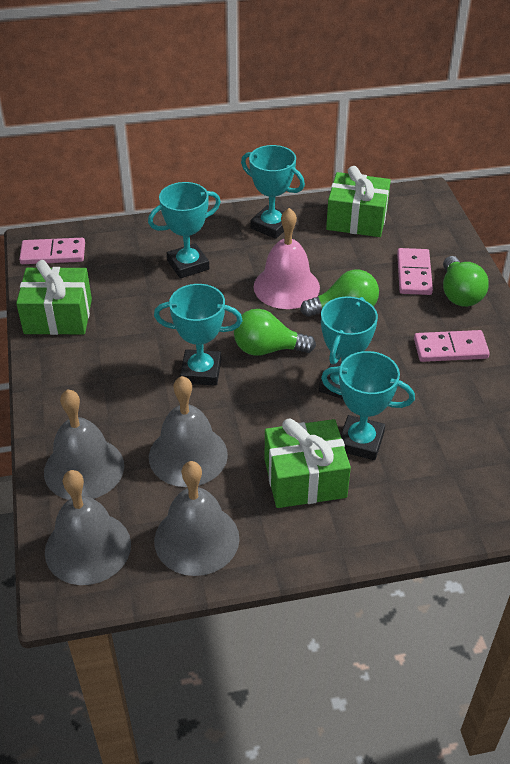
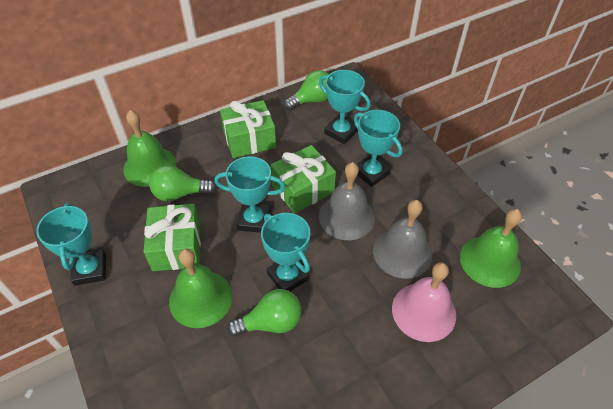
green bell: none = 0 -> [123,110,176,187] [169,248,232,328] [460,209,522,288] = 3
grey bell: [44,389,124,500] [45,470,131,585] [149,376,228,487] [154,461,240,576] = 4 -> [319,162,375,240] [373,200,432,279] = 2
pink domino: [19,238,85,264] [397,248,433,295] [414,330,490,362] = 3 -> none = 0

